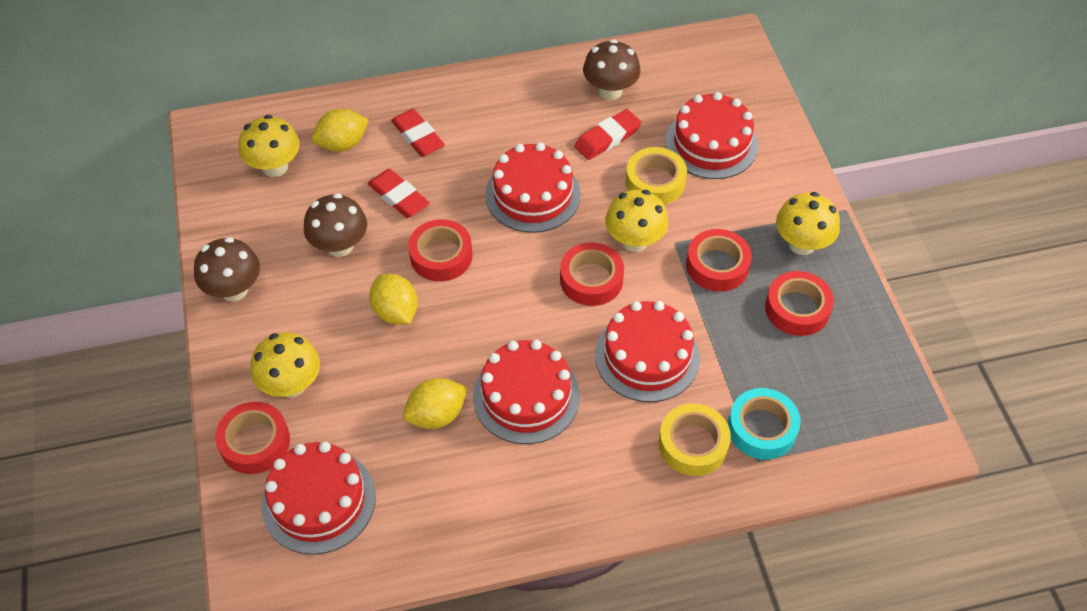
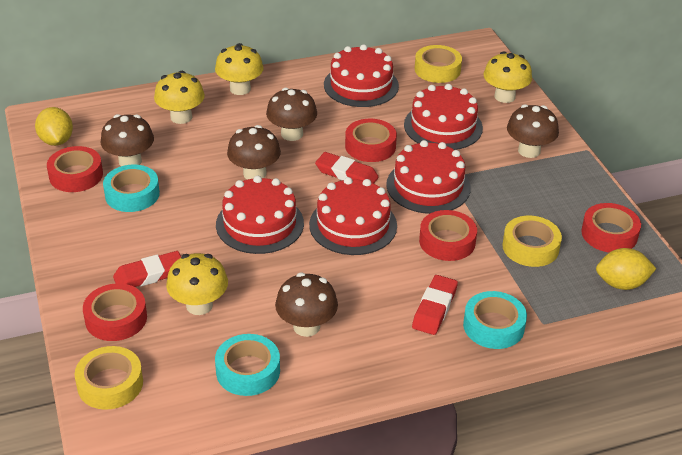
brown mushroom: [194,237,260,301] [304,193,367,257] [583,39,640,100] = 3 -> [101,114,154,166] [227,125,281,180] [266,88,317,141] [275,273,338,337] [507,104,559,158] = 5
turquoise tape: [728,388,801,460] = 1 -> [103,164,160,212] [215,334,280,396] [463,291,527,349] = 3
yellow lemon: [312,109,369,152] [369,274,418,325] [403,378,468,429] = 3 -> [35,107,73,146] [596,248,656,290] = 2
yellow tape: [626,147,687,205] [659,403,731,476] = 2 -> [75,346,143,410] [415,45,462,83] [502,216,562,267] = 3

